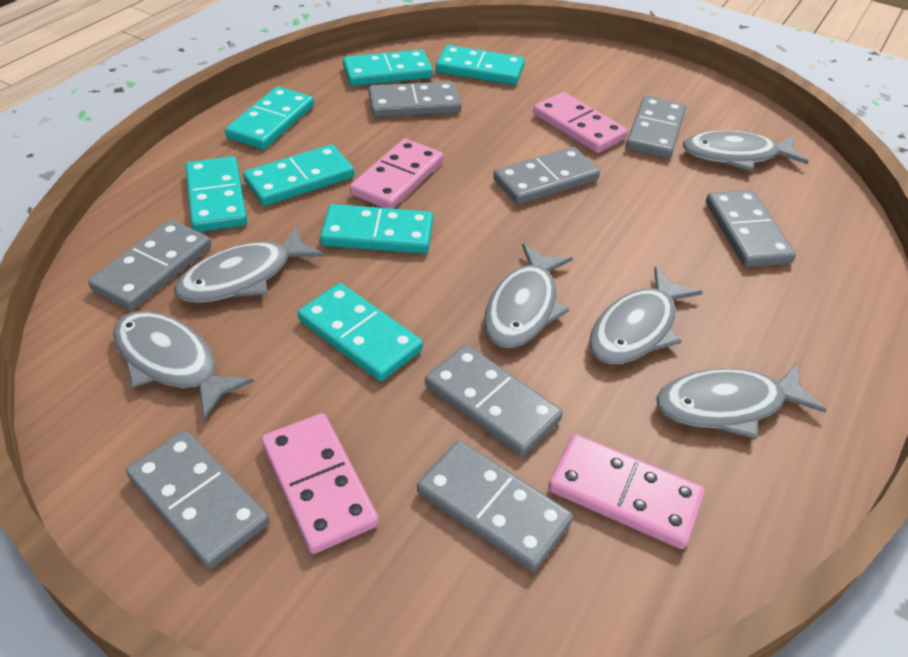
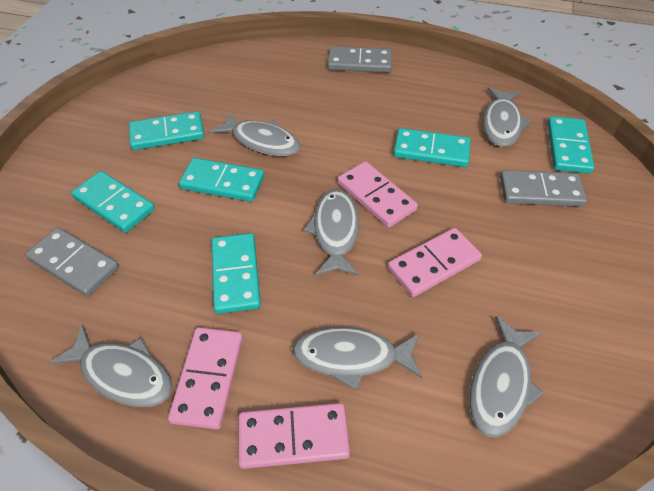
grey domino: [88,220,212,310] [126,430,270,569] [368,81,461,117] [417,440,573,572] [425,344,563,456] [493,147,600,205] [626,96,686,158] [706,190,796,267] = 8 -> [25,227,119,297] [328,46,392,73] [500,170,587,207] = 3
turquoise domino: [186,156,247,232] [225,86,314,149] [243,145,354,206] [298,283,423,381] [320,204,433,254] [343,50,433,86] [436,45,525,85] = 7 -> [71,171,155,233] [129,111,204,150] [179,158,264,202] [212,233,261,314] [393,128,471,167] [547,116,594,174] = 6

